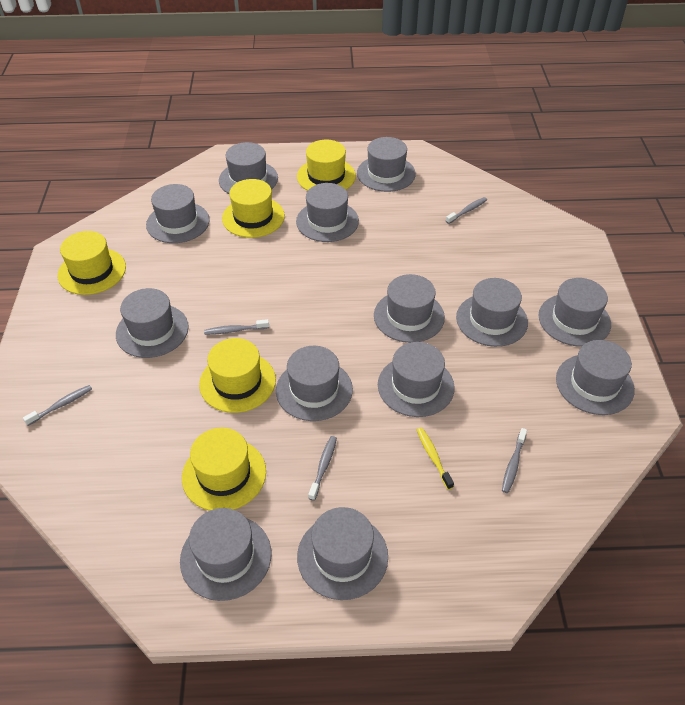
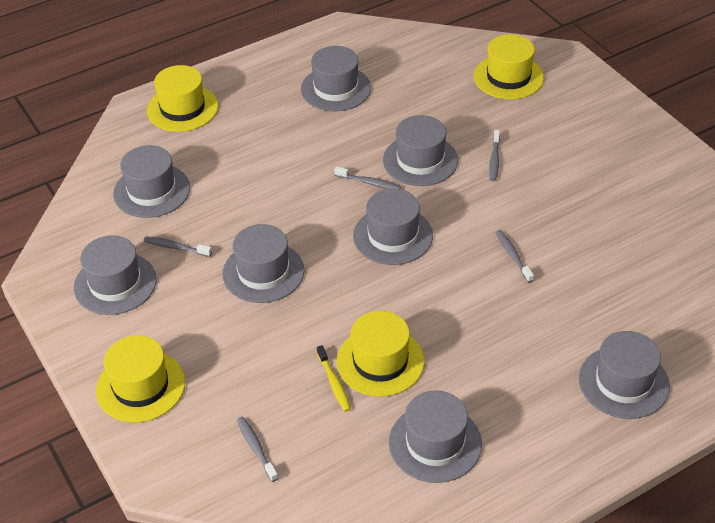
grey hat: [116,288,189,358] [146,184,210,243] [180,508,271,601] [219,142,278,194] [276,346,353,421] [296,183,359,242] [297,507,388,600] [357,137,416,192] [374,274,445,343] [378,342,455,417] [456,278,528,347] [538,278,611,347] [556,340,635,415] = 13 -> [74,235,157,315] [113,145,190,218] [222,224,305,303] [301,46,371,111] [353,189,433,265] [383,115,458,186] [389,390,482,483] [579,331,670,419] = 8
yellow hat: [57,231,126,295] [182,427,266,511] [199,338,276,413] [222,179,285,238] [297,140,356,191] = 5 -> [96,335,185,423] [147,65,218,132] [337,311,425,397] [474,34,544,100] = 4

